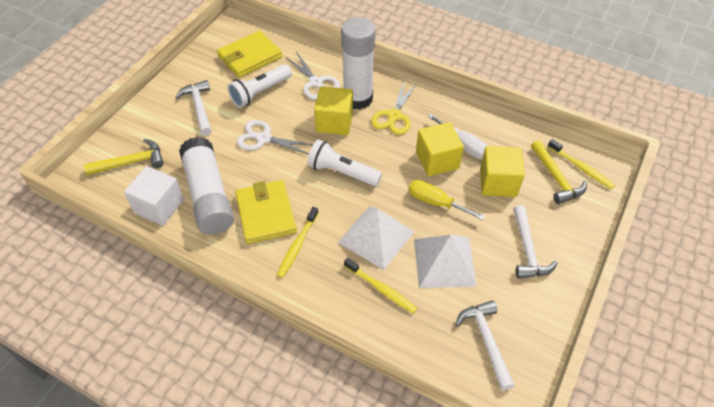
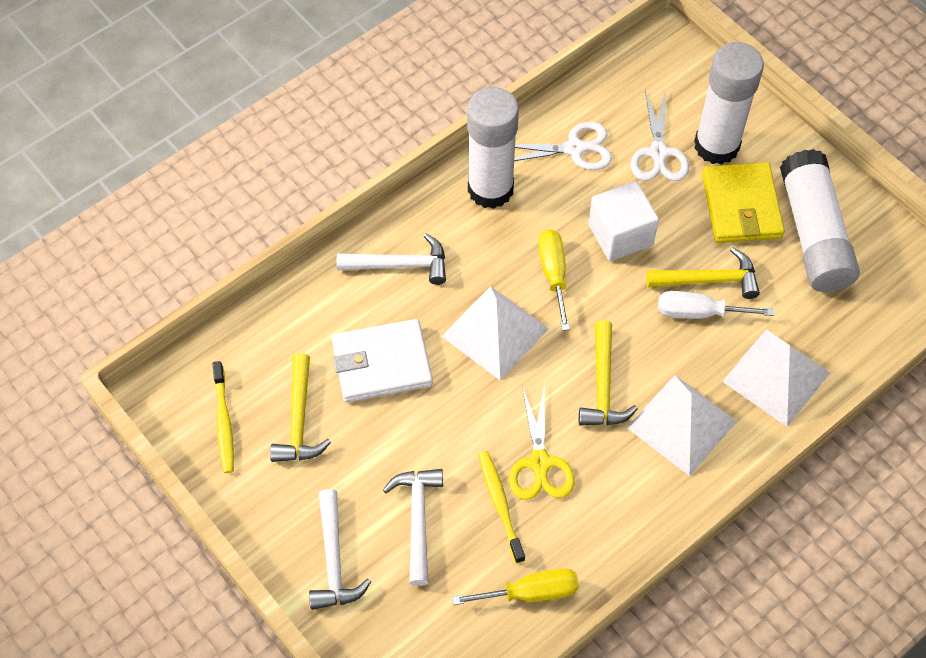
white flashlight: [228,64,292,108] [307,139,382,186] = 2 -> none = 0
white glue stick: [179,137,234,235] [341,17,375,110] = 2 -> [467,87,519,209] [694,42,764,165] [780,149,860,292] = 3
white pyramid: [338,206,414,270] [414,235,477,288] = 2 -> [442,286,549,381] [627,375,737,476] [722,329,830,427] = 3
white wallet: none = 0 -> [332,319,433,402] = 1
yellow cube: [314,86,353,135] [416,122,464,176] [480,146,525,197] = 3 -> none = 0
yellow hammer: [84,139,164,175] [531,140,587,204] = 2 -> [270,353,331,462] [579,320,638,426] [646,247,760,299] = 3
yellow screwdriver: [409,180,485,220] = 1 -> [452,568,579,605] [538,229,570,331] = 2
yellow toothbrush: [277,207,318,278] [344,258,418,314] [548,139,615,189] = 3 -> [212,361,234,473] [479,451,525,564] = 2
yellow wallet: [217,31,282,78] [235,180,297,244] = 2 -> [702,162,785,243] = 1

